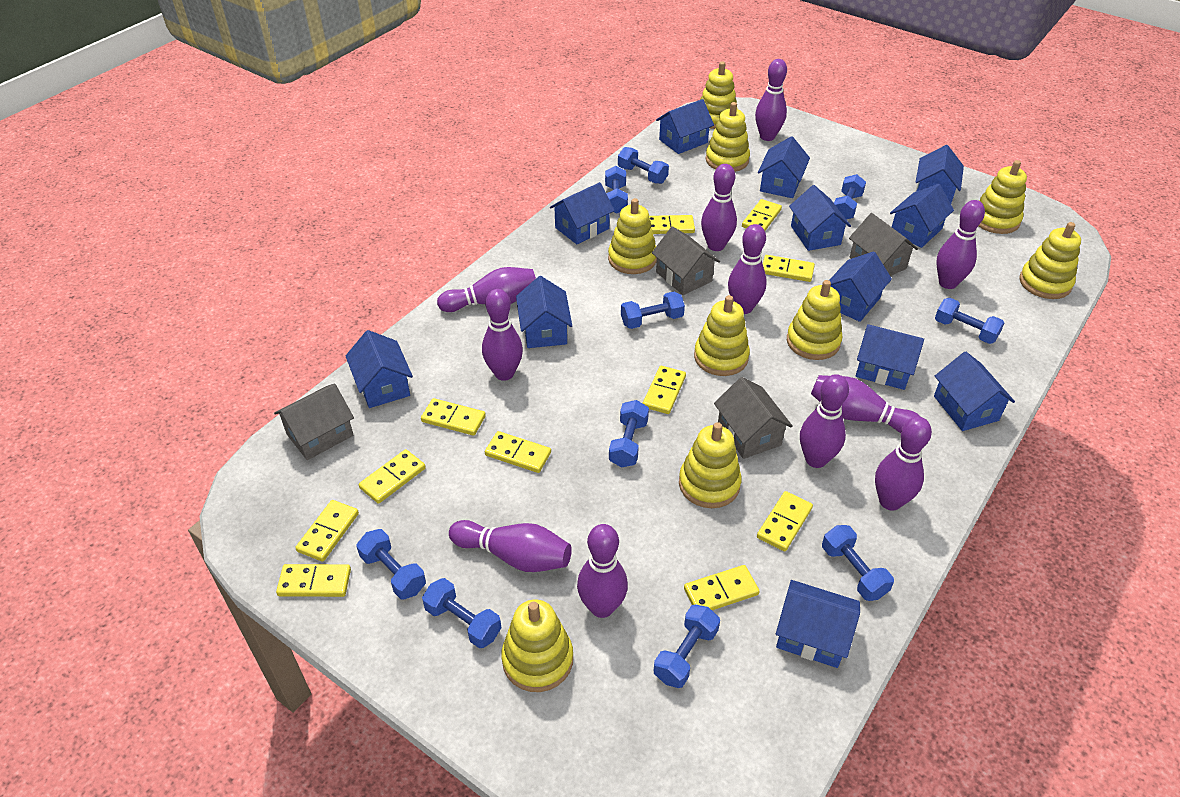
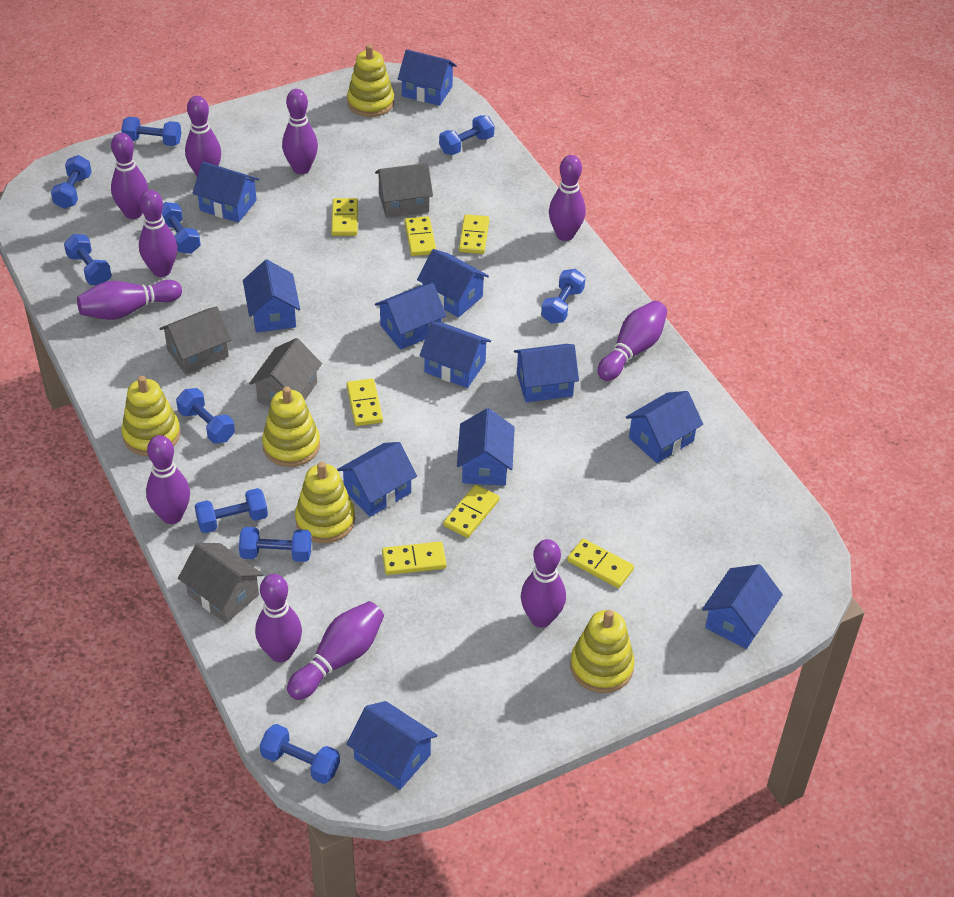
yellow domino: [276,564,351,597] [295,500,359,562] [359,449,426,504] [421,398,486,436] [485,431,551,473] [643,366,686,414] [649,215,695,234] [684,565,760,610] [742,199,782,231] [757,491,813,551] [763,255,815,282] = 11 -> [331,198,358,236] [347,379,383,426] [382,541,446,575] [405,216,437,256] [443,484,500,538] [459,214,489,254] [567,538,634,588] = 7
yellow stacking toy: [501,599,573,692] [608,198,657,274] [679,422,742,508] [694,295,750,376] [700,62,738,129] [705,102,750,172] [787,280,842,360] [979,160,1027,234] [1019,222,1081,299] = 9 -> [121,376,180,456] [262,386,320,467] [295,462,355,543] [347,44,394,117] [570,610,635,693] = 5

